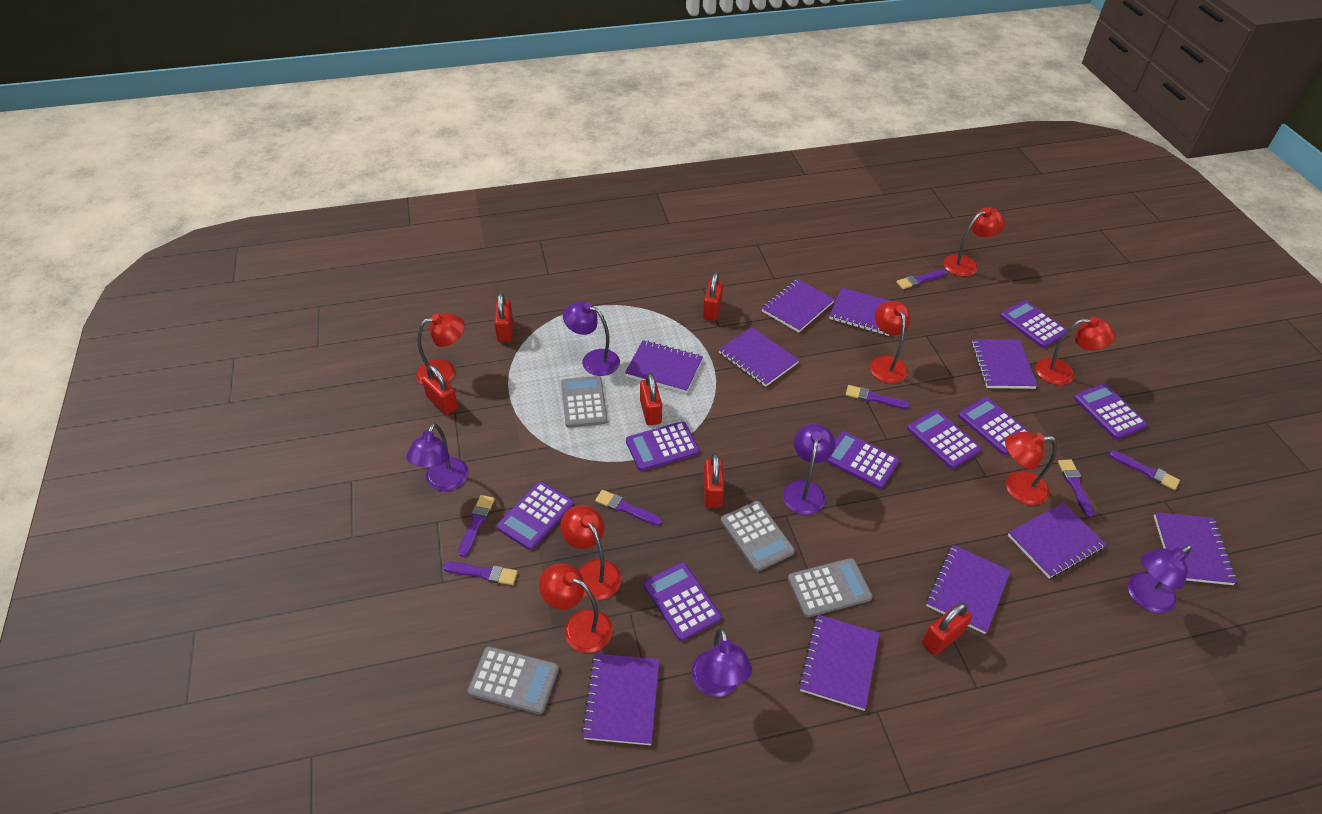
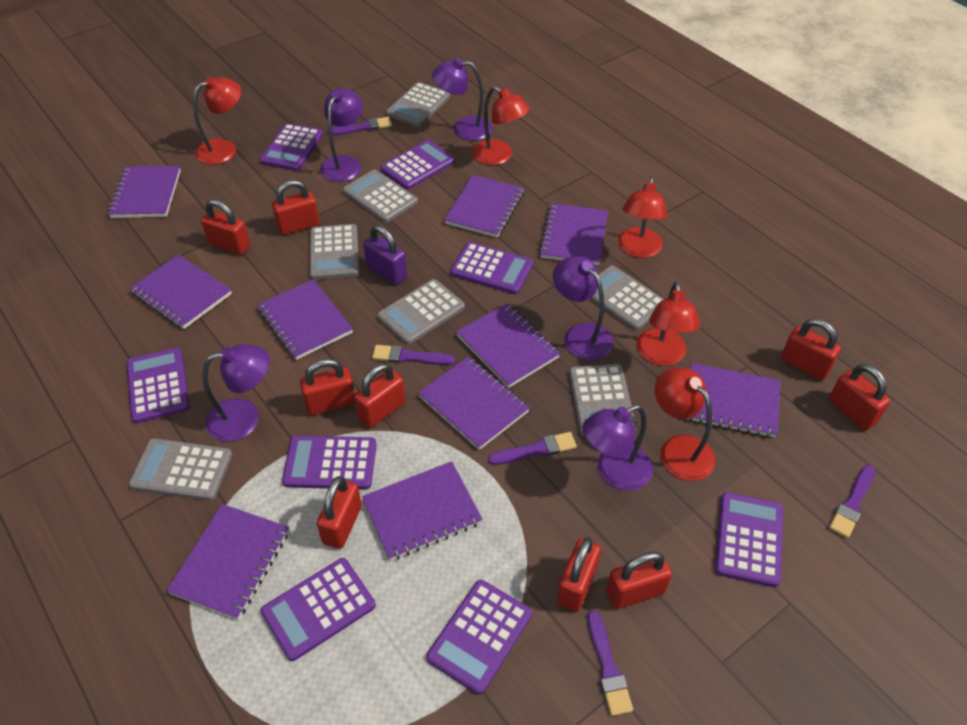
grey calculator: [468,646,559,714] [561,376,608,428] [721,501,795,571] [788,558,873,618] = 4 -> [129,438,232,501] [310,224,359,280] [343,170,418,223] [377,279,465,345] [386,82,450,127] [569,364,636,436] [590,266,664,330] = 7
purple brush: [443,562,518,585] [458,495,495,557] [595,490,662,526] [846,385,910,409] [896,269,947,289] [1058,459,1094,517] [1109,450,1180,490] = 7 -> [327,117,392,136] [372,345,455,365] [488,432,577,465] [587,610,633,716] [829,465,875,538] = 5
purple padlock: none = 0 -> [363,225,407,285] = 1
red lamp: [416,313,465,385] [539,563,613,653] [560,505,622,600] [870,301,910,383] [944,207,1005,277] [1005,432,1057,505] [1036,317,1115,385] = 7 -> [193,77,241,165] [472,86,530,165] [618,176,667,258] [636,281,700,366] [655,367,716,481] = 5
red padlock: [422,365,458,415] [494,292,513,342] [640,373,662,425] [703,272,723,321] [703,453,724,508] [922,603,972,655] = 6 -> [201,199,250,255] [272,180,320,235] [300,359,355,415] [317,476,362,549] [354,363,406,428] [557,537,601,612] [606,552,672,609] [781,319,841,380] [829,364,890,430] = 9

